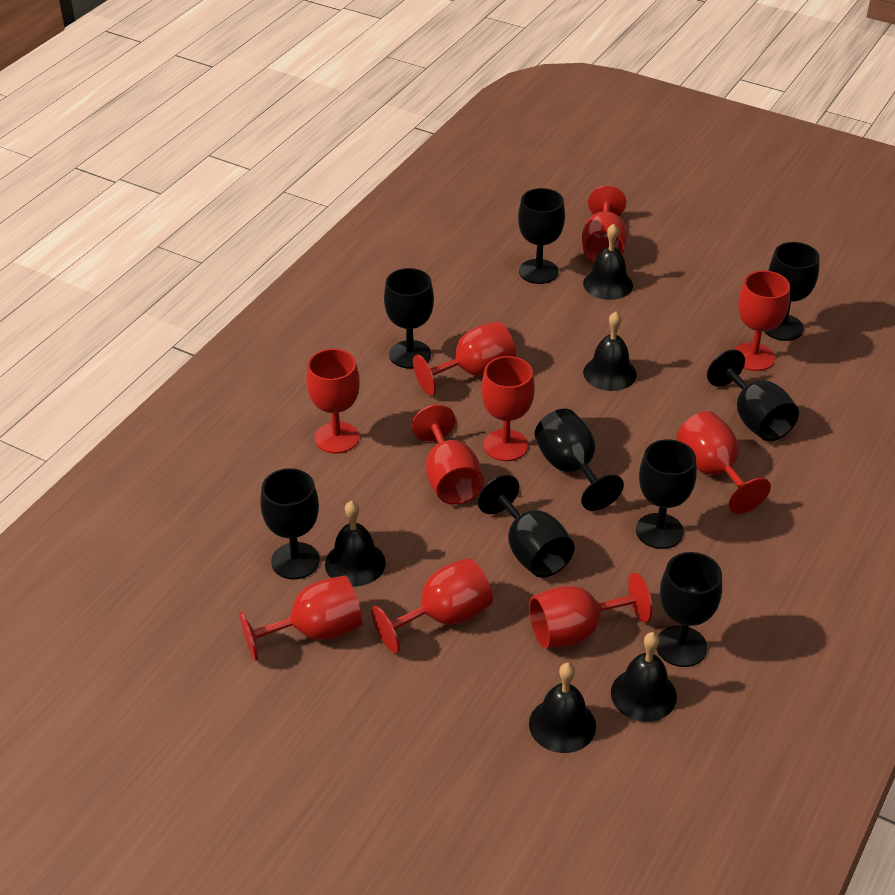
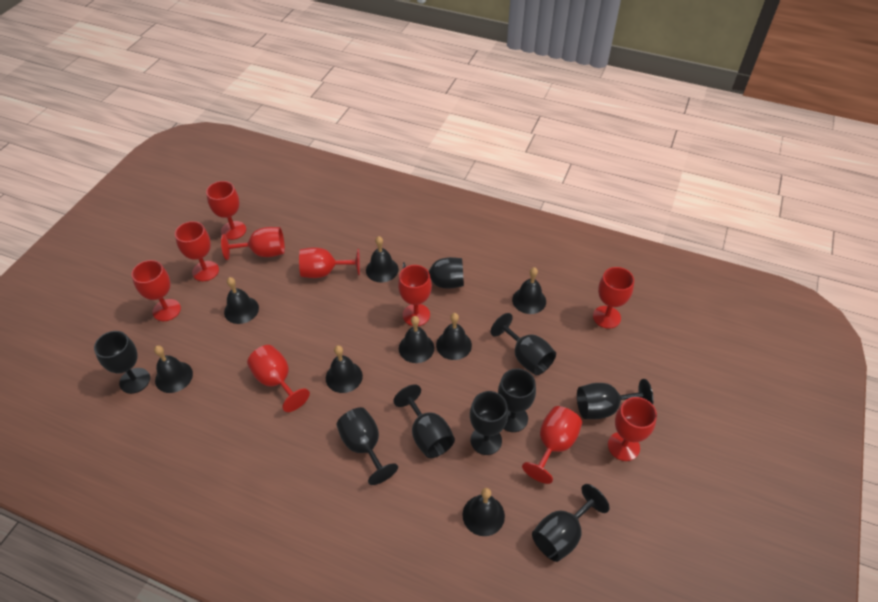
black bell: [325,501,386,587] [529,663,596,753] [583,223,633,300] [583,311,637,391] [611,632,677,722] = 5 -> [154,345,193,393] [224,277,259,324] [326,345,363,393] [366,236,399,282] [399,316,434,363] [436,313,472,360] [462,488,505,536] [512,267,546,314] = 8

